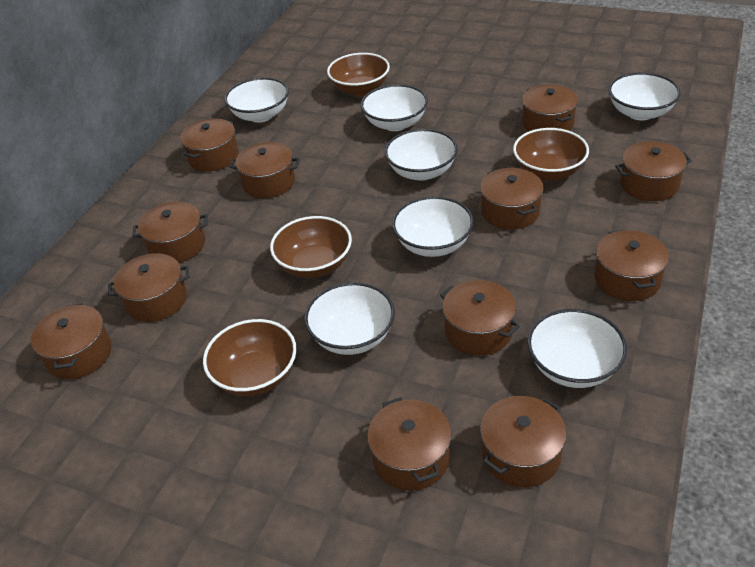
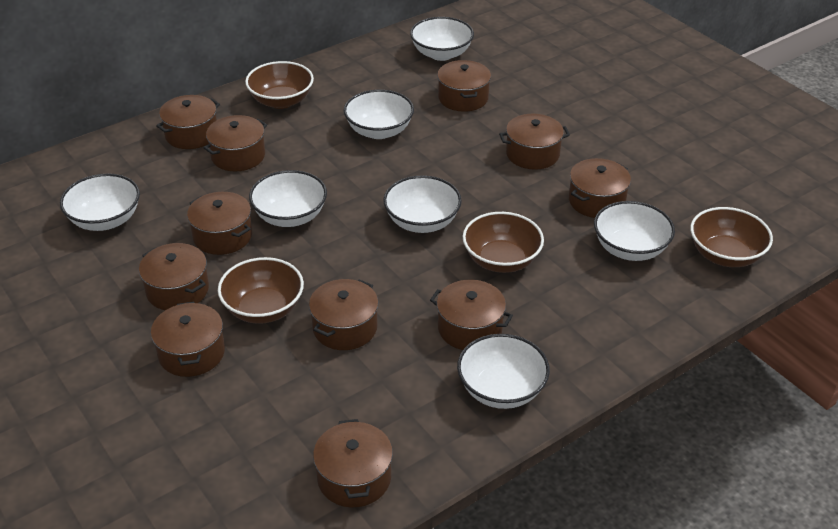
brown pot: [31,303,112,379] [108,253,190,322] [132,202,208,263] [180,119,239,171] [230,142,300,198] [367,397,452,491] [440,280,520,356] [480,168,543,230] [480,396,567,487] [522,84,578,131] [594,229,669,301] [615,141,692,201] = 12 -> [139,243,209,310] [151,302,225,377] [156,95,220,149] [187,192,252,255] [203,115,267,171] [309,279,378,350] [313,419,393,508] [430,280,513,350] [437,60,491,112] [499,114,570,170] [569,158,631,218] = 11

